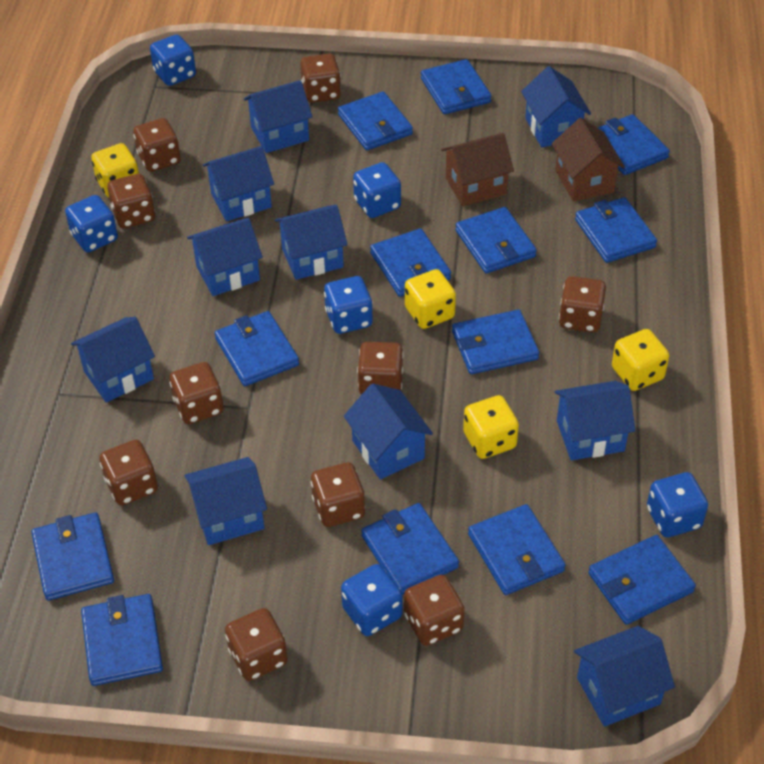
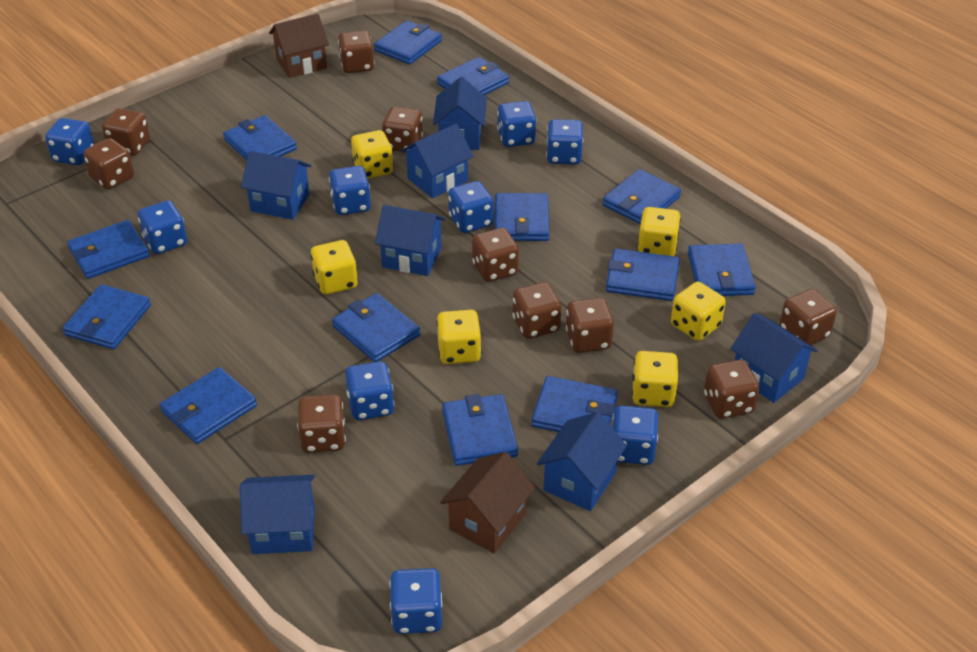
blue dice: [65,195,118,252] [150,34,196,86] [324,276,373,334] [341,564,403,636] [353,162,401,218] [647,472,708,537] = 6 -> [45,118,94,165] [138,200,187,254] [329,166,371,215] [345,361,394,420] [390,568,442,634] [448,181,493,233] [497,101,536,147] [546,119,583,165] [612,406,658,465] = 9
blue house: [71,317,155,402] [184,457,267,545] [187,218,263,296] [203,146,274,221] [244,80,313,153] [275,205,348,280] [344,384,433,480] [521,66,591,147] [555,381,635,460] [574,626,675,727] = 10 -> [240,475,315,554] [241,151,311,220] [375,205,445,276] [401,124,473,198] [433,77,487,150] [537,412,627,511] [730,313,818,403] = 7
yellow dice: [91,143,139,198] [405,269,456,329] [463,395,519,459] [612,329,669,391] = 4 -> [311,240,358,294] [351,130,393,179] [437,310,481,364] [632,351,679,407] [638,207,681,256] [671,282,726,341] = 6

